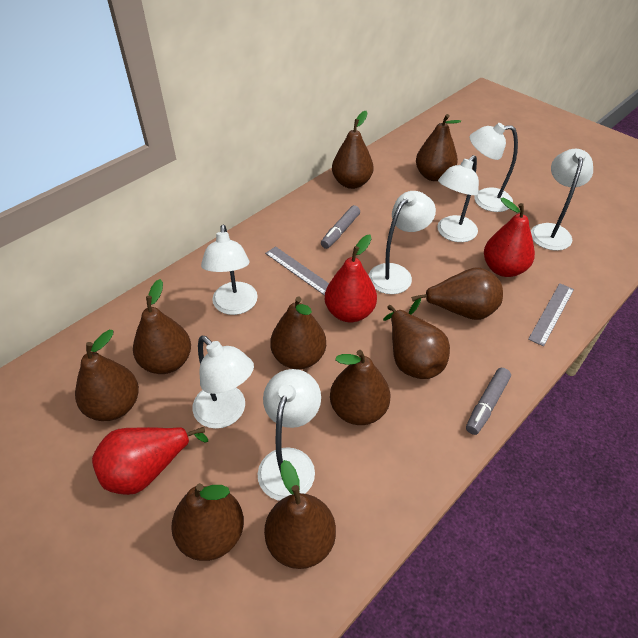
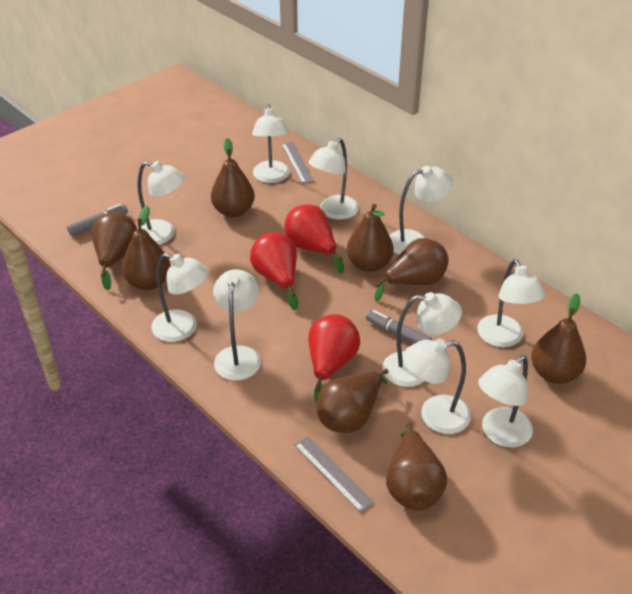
brown pear: [75,330,139,421] [133,279,191,374] [171,483,244,561] [264,460,336,569] [270,296,326,369] [330,350,390,425] [332,111,374,189] [383,305,450,379] [409,267,503,320] [416,114,461,181] = 10 -> [91,212,137,290] [122,206,170,290] [211,138,255,217] [316,369,389,433] [347,204,394,272] [375,238,448,302] [386,422,447,511] [531,293,586,384] = 8
white lamp: [193,336,254,429] [201,225,258,315] [258,369,321,501] [368,191,436,294] [437,155,479,242] [470,123,518,212] [531,149,593,251] = 7 -> [137,161,185,245] [151,253,209,342] [213,269,261,381] [252,104,290,183] [308,138,359,220] [382,292,462,387] [389,166,453,255] [404,339,471,434] [478,259,546,347] [478,355,533,448] = 10

